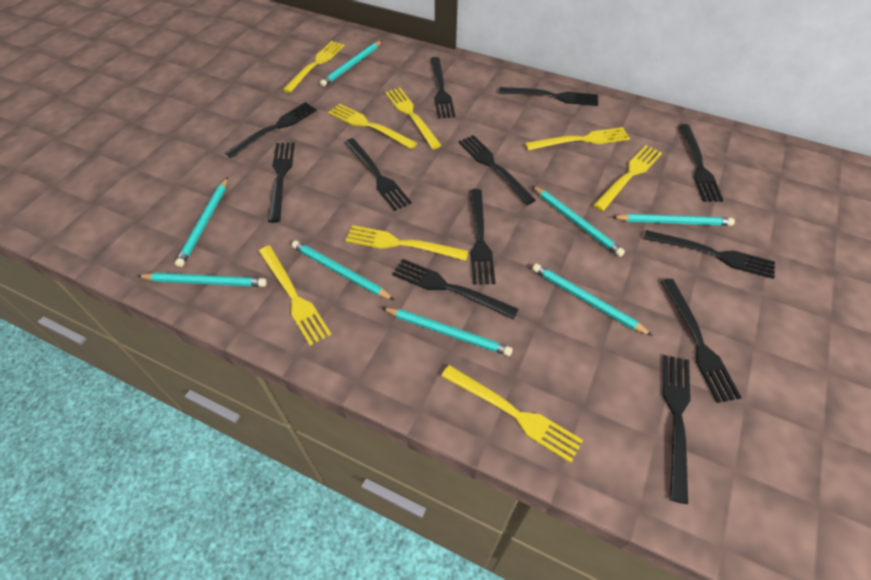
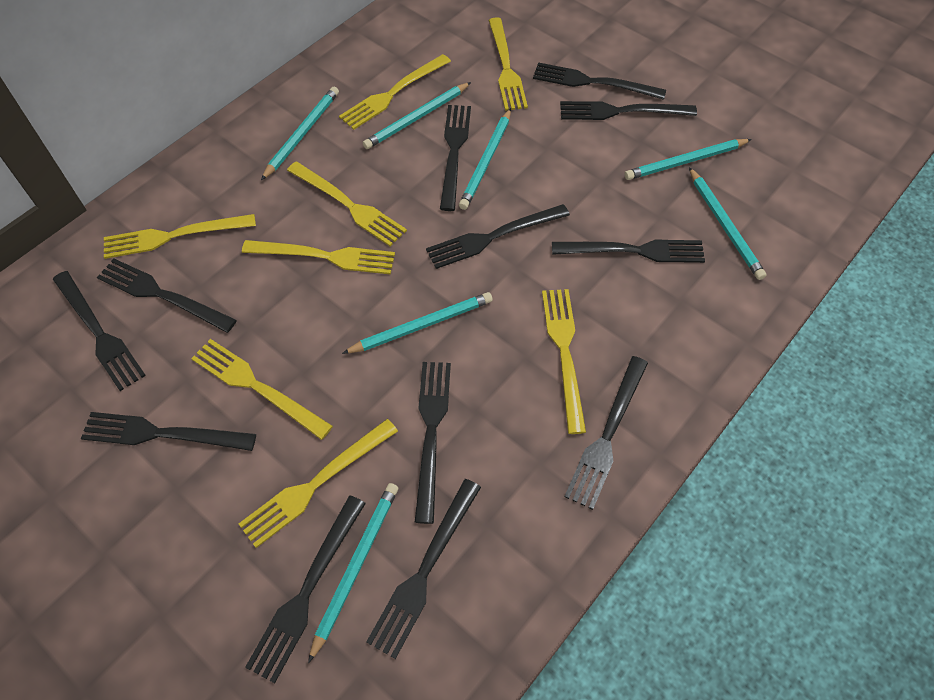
turquoise pencil: [138,272,267,287] [175,177,228,267] [292,241,394,300] [320,41,382,87] [382,308,513,356] [532,186,625,257] [532,264,653,336] [612,213,735,226] = 8 -> [261,86,339,180] [308,483,398,663] [342,292,493,354] [363,82,471,149] [459,108,511,210] [624,139,752,180] [689,167,766,280] = 7

